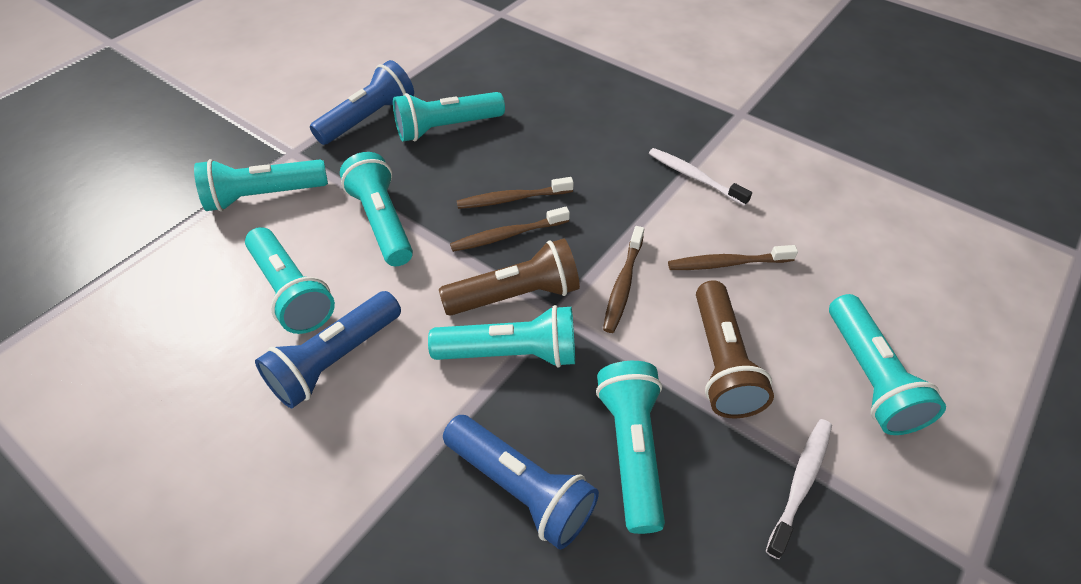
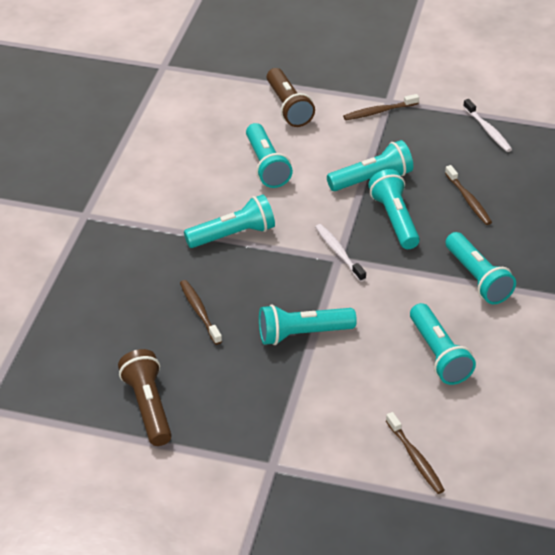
blue flashlight: [255,291,401,408] [310,60,414,145] [443,415,599,550] = 3 -> none = 0

